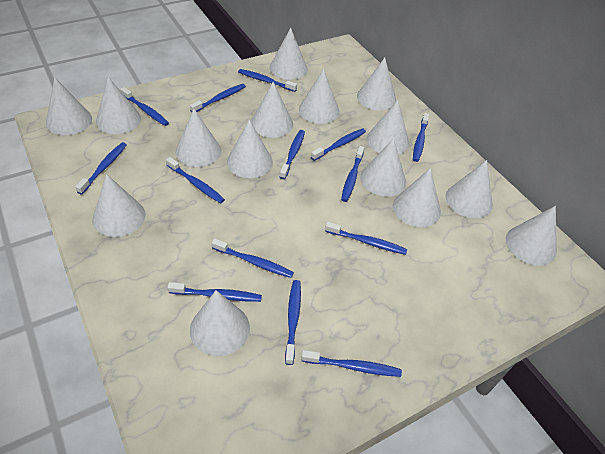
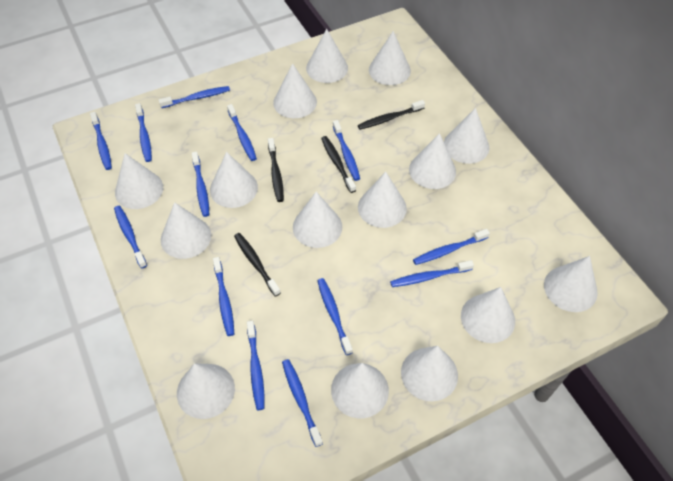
black toothbrush: none = 0 -> [234,233,281,297] [268,138,284,202] [321,136,356,193] [358,100,425,130] = 4
blue toothbrush: [75,142,127,194] [121,87,169,126] [166,157,225,203] [167,282,262,302] [190,84,246,112] [212,238,294,278] [238,69,297,92] [280,130,305,179] [285,280,301,365] [301,350,402,377] [311,128,366,161] [325,222,407,255] [341,146,364,202] [413,113,429,162] = 14 -> [90,112,112,170] [114,206,147,269] [135,103,152,162] [159,86,230,108] [192,152,209,217] [213,257,234,336] [227,104,257,161] [247,321,264,410] [282,359,323,447] [317,278,353,355] [333,120,360,181] [390,260,474,287] [413,229,490,265] = 13

